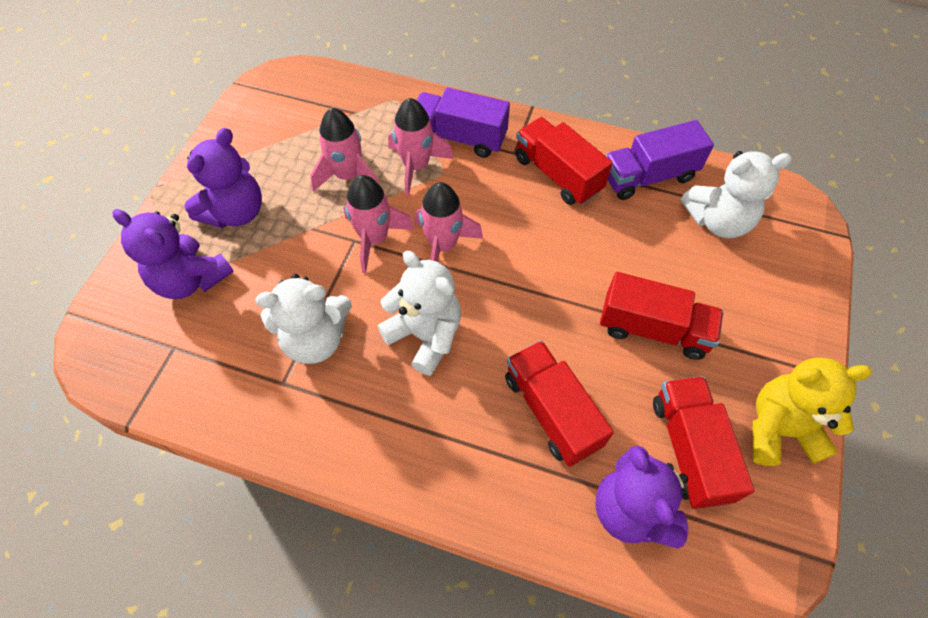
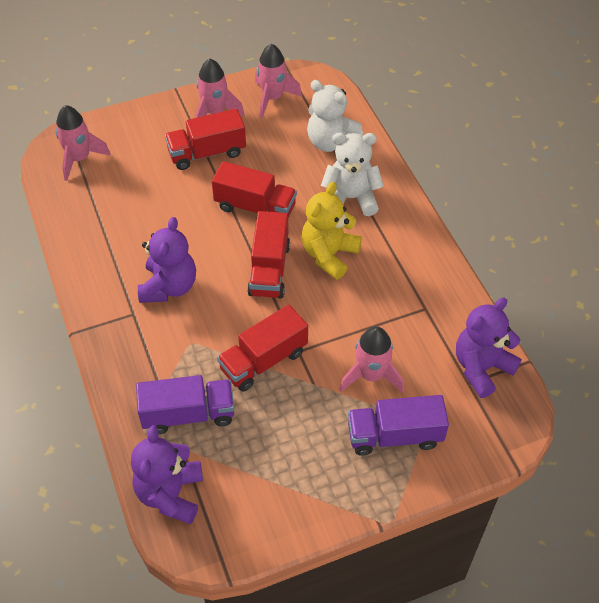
white teddy bear: [256,274,352,364] [377,251,461,376] [681,151,792,238] = 3 -> [307,80,364,152] [321,133,384,216] = 2

